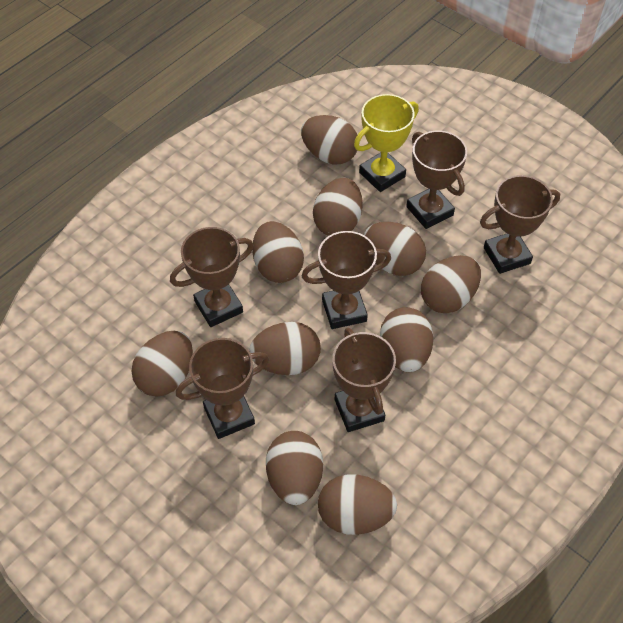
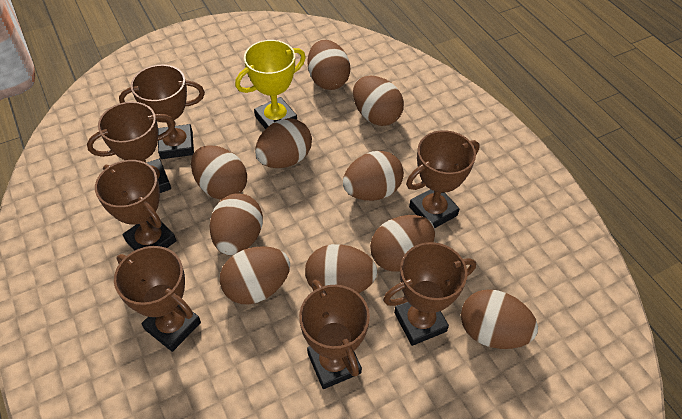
brown trophy: [170,227,254,327] [176,338,269,439] [302,231,391,329] [333,327,396,432] [406,130,467,229] [480,175,560,274] = 6 -> [87,102,176,193] [95,160,176,251] [114,246,201,352] [119,65,205,159] [299,280,370,389] [383,242,476,346] [406,130,480,228] = 7

